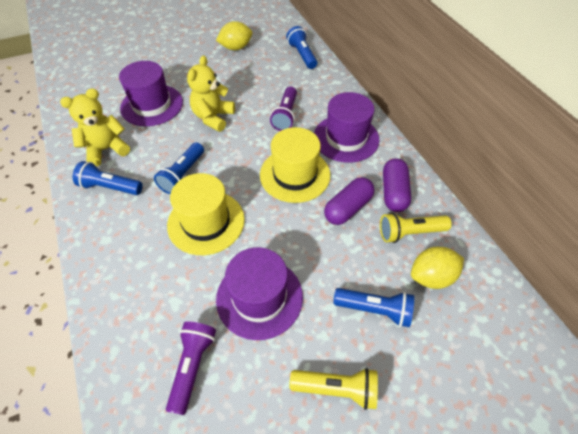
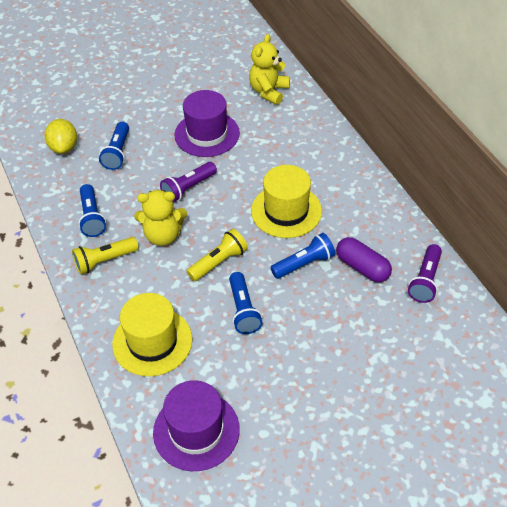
purple capsule: [324,177,375,225] [383,158,411,212] = 2 -> [336,237,392,282] = 1
purple hat: [119,61,183,126] [216,247,303,340] [314,92,380,163] = 3 -> [153,380,240,471] [175,90,240,157] = 2
yellow lemon: [216,21,252,50] [411,247,464,289] = 2 -> [44,119,77,154] = 1

